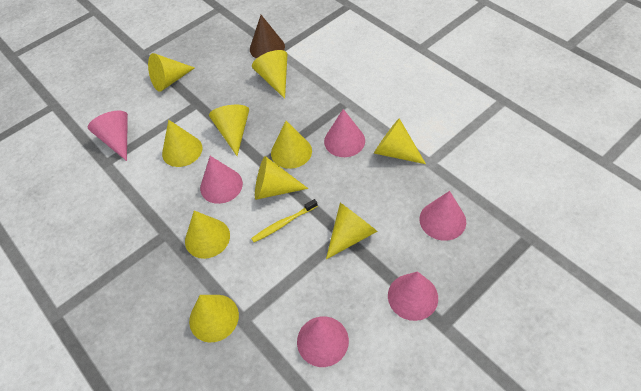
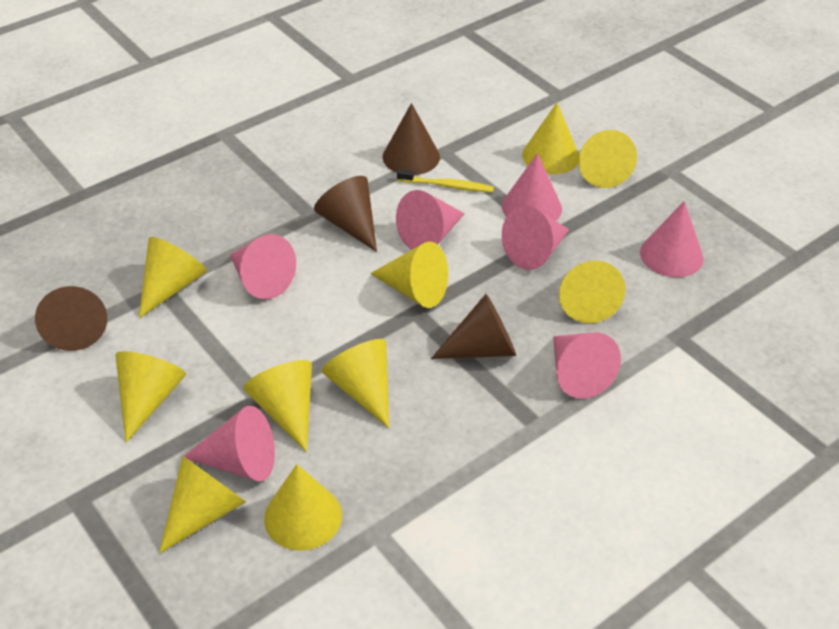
brown cone: [250,15,285,59] = 1 -> [35,286,107,351] [314,176,377,252] [383,103,440,175] [431,294,516,359] = 4
pink cone: [88,111,128,161] [200,156,243,204] [297,316,349,367] [324,109,365,157] [388,271,438,321] [419,191,466,241] = 6 -> [184,406,275,481] [230,234,296,299] [396,190,465,250] [502,153,562,221] [502,206,569,270] [553,332,621,399] [640,201,703,277] = 7

